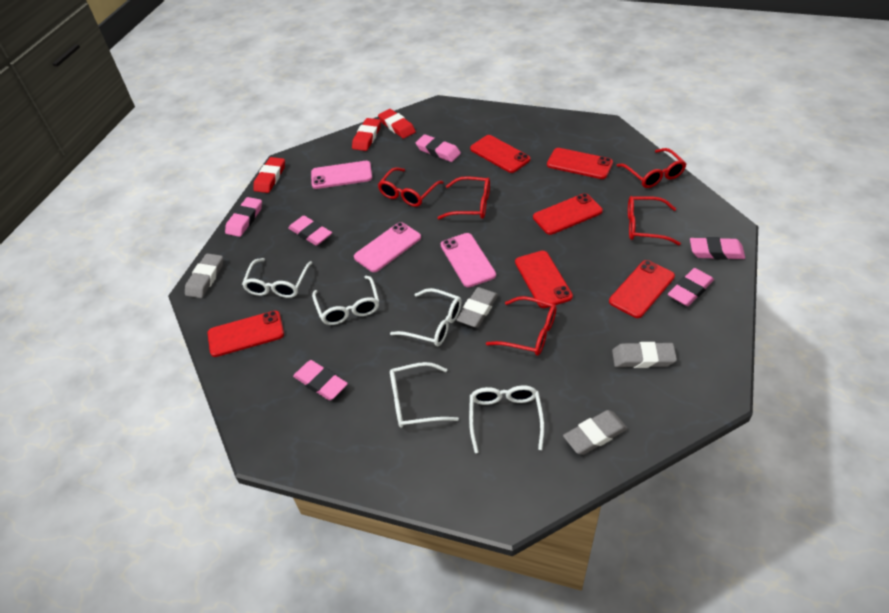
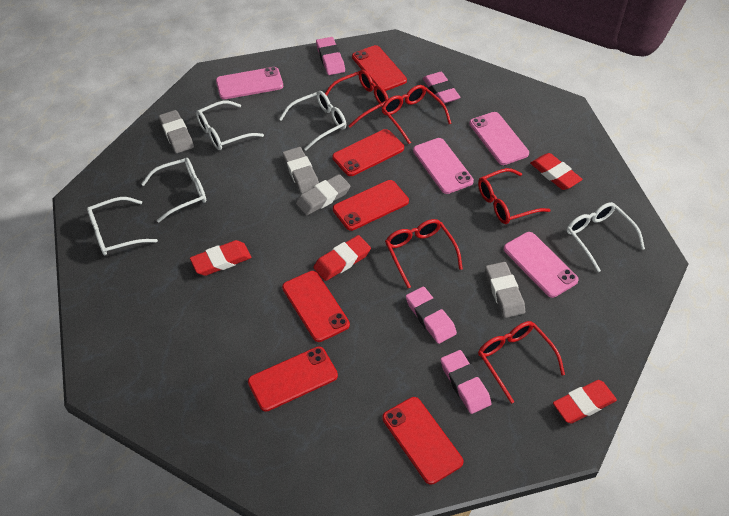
pink eraser: [225,197,262,237] [288,216,332,246] [293,360,348,400] [416,134,461,162] [668,268,714,306] [690,237,745,260] = 6 -> [316,37,345,75] [406,286,457,344] [423,72,460,104] [440,350,491,414] = 4
pink phone: [311,161,372,189] [354,222,421,272] [441,233,496,287] = 3 -> [216,67,283,99] [413,138,474,194] [469,112,529,165] [504,232,579,298] = 4
red eraser: [253,157,285,193] [352,118,381,151] [378,109,416,139] = 3 -> [190,240,252,276] [313,235,371,281] [530,153,583,190] [553,380,617,423] = 4

